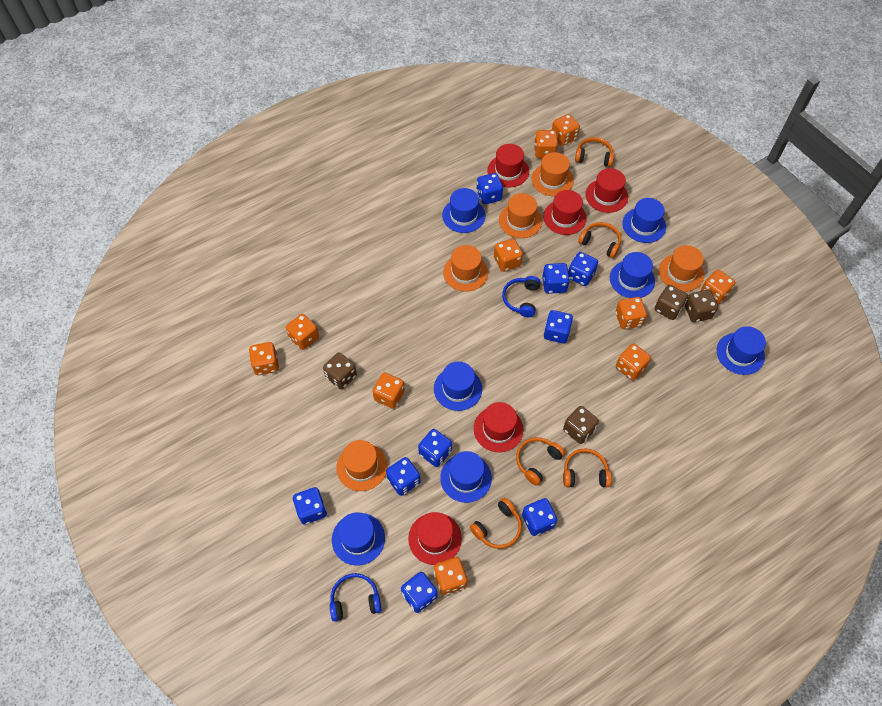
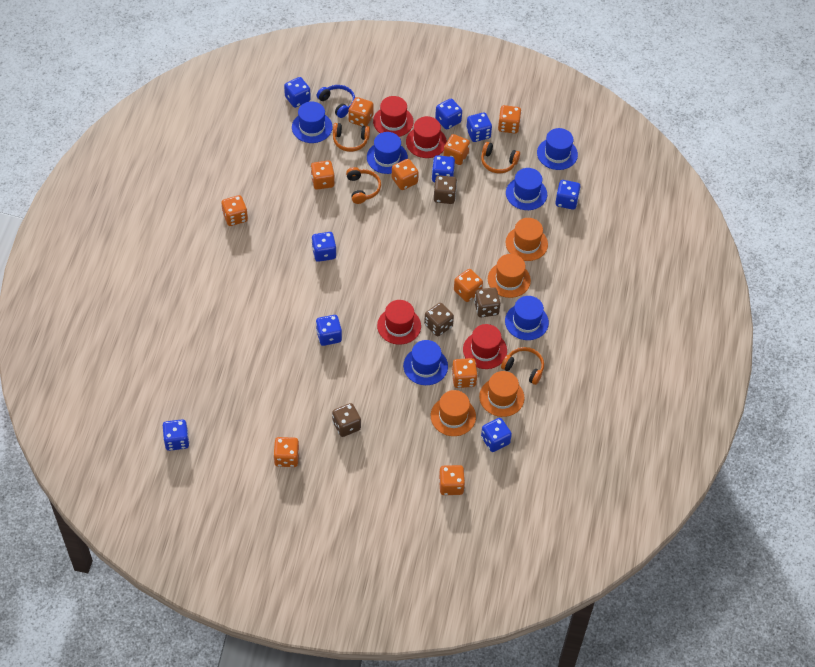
blue hat: [332,513,385,566] [434,362,482,411] [440,451,492,503] [442,188,485,233] [610,252,655,298] [622,198,666,243] [717,326,766,375] = 7 -> [292,102,332,143] [367,132,408,174] [403,340,448,385] [505,296,549,340] [506,168,547,210] [537,128,578,170] = 6
blue headphones: [330,573,381,622] [502,276,541,317] = 2 -> [316,85,355,118] = 1
orange hat: [336,440,387,491] [443,245,488,292] [499,193,542,238] [532,152,574,196] [659,245,704,292] = 5 -> [431,390,476,436] [479,371,525,417] [488,254,531,298] [506,218,548,261] = 4
orange headphones: [470,498,522,549] [516,437,565,486] [563,448,612,487] [575,137,614,167] [578,222,621,258] = 5 -> [333,123,370,152] [346,167,381,204] [481,142,520,173] [501,347,544,385] = 4
red hat: [408,512,462,565] [474,402,523,453] [487,144,529,187] [543,190,587,235] [586,168,628,213] = 5 -> [373,96,414,137] [377,300,421,345] [406,116,447,158] [463,324,507,369] = 4

